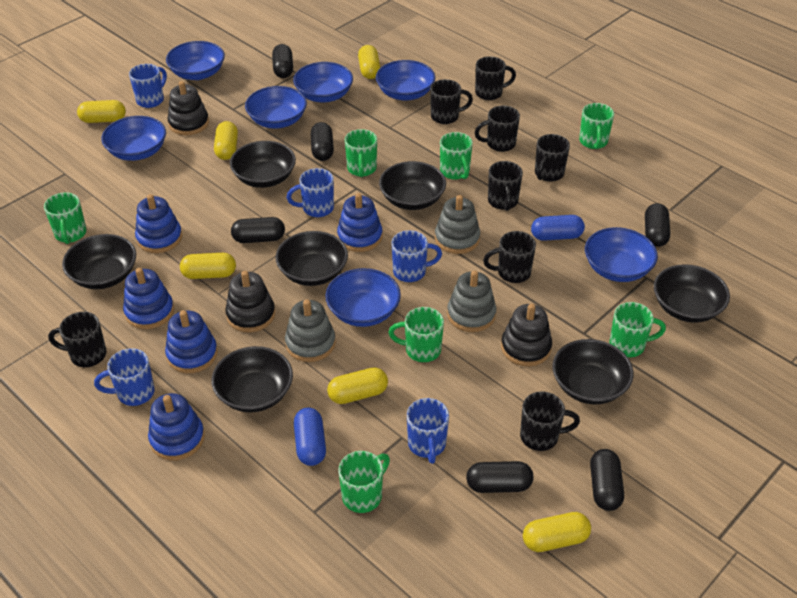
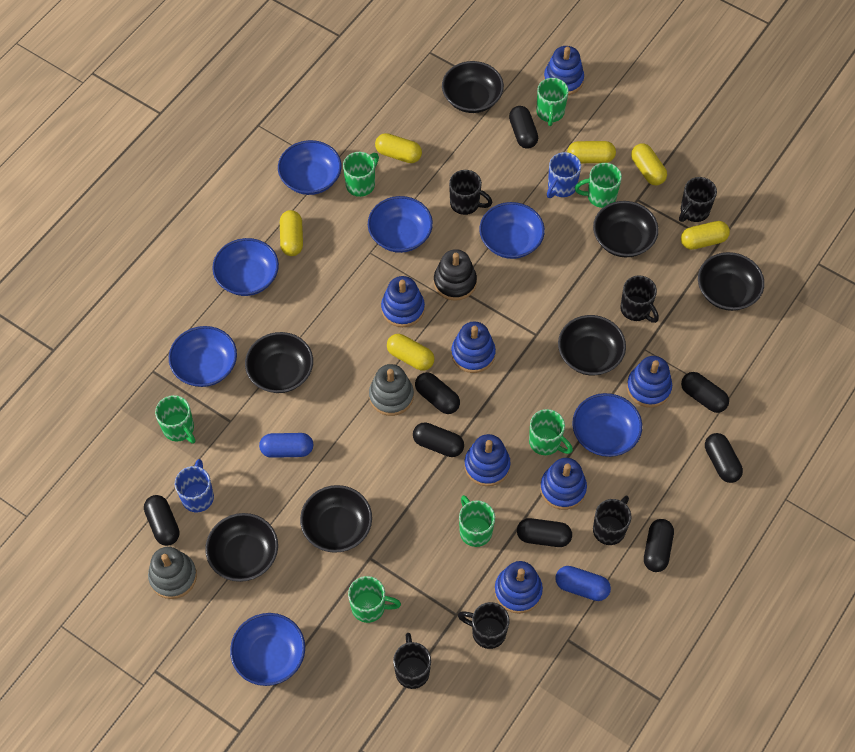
black capsule: [231,217,285,243] [272,44,293,78] [311,122,334,161] [466,461,533,493] [590,449,624,511] [645,203,670,247] = 6 -> [144,495,180,546] [413,423,464,457] [415,372,460,414] [509,106,538,149] [517,518,572,547] [644,519,674,572] [681,372,729,413] [705,433,743,483] = 8
black mug: [48,312,107,367] [430,79,473,124] [474,106,520,152] [475,56,516,100] [483,231,536,283] [488,161,523,211] [520,391,580,451] [535,134,570,182] = 8 -> [393,633,431,689] [449,170,493,215] [458,602,509,649] [593,496,631,545] [620,275,659,323] [679,177,717,222] = 6
black stacking toy: [168,81,209,135] [225,271,275,332] [501,304,552,366] = 3 -> [434,249,477,301] = 1
blue mug: [94,348,155,406] [129,64,167,108] [287,168,334,217] [391,230,442,282] [407,398,449,464] = 5 -> [175,459,214,512] [547,152,581,198] = 2
blue stacking toy: [123,268,174,329] [135,194,182,253] [148,393,205,461] [165,310,218,373] [337,193,382,252] = 5 -> [381,276,425,327] [451,322,496,373] [464,434,511,486] [494,561,543,614] [540,458,587,510] [544,46,584,95] [627,356,672,407] = 7
grey stacking toy: [285,299,336,362] [435,195,480,254] [447,270,496,332] = 3 -> [148,547,197,599] [369,364,414,416] = 2

